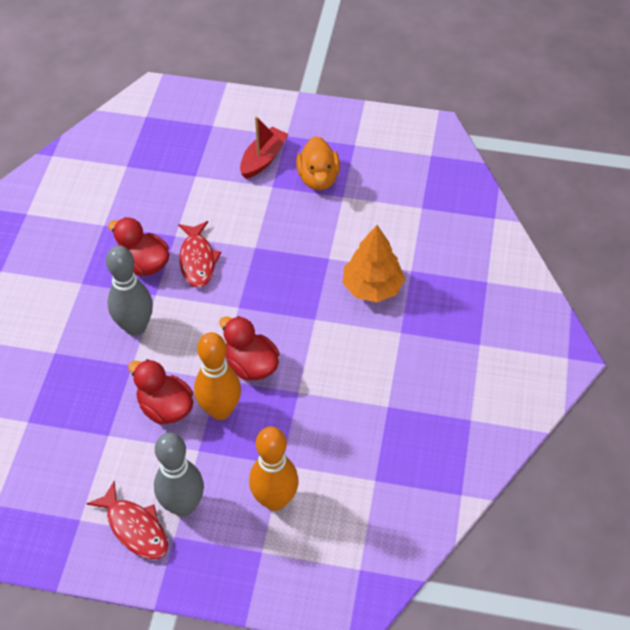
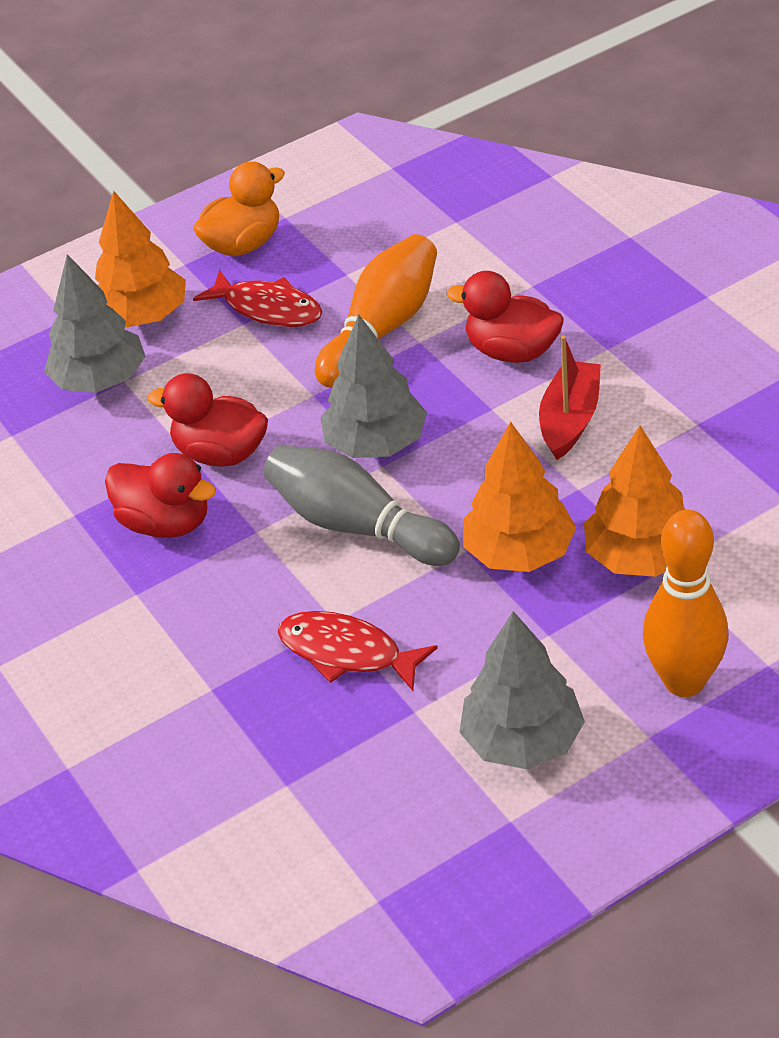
grey bowling pin: [106,246,153,336] [154,432,204,517] = 2 -> [264,445,460,566] = 1
grey tree: none = 0 -> [44,254,146,393] [320,314,427,458] [459,611,585,769] = 3
orange tree: [343,225,405,302] = 1 -> [95,191,186,328] [463,422,576,572] [584,426,686,577] = 3

